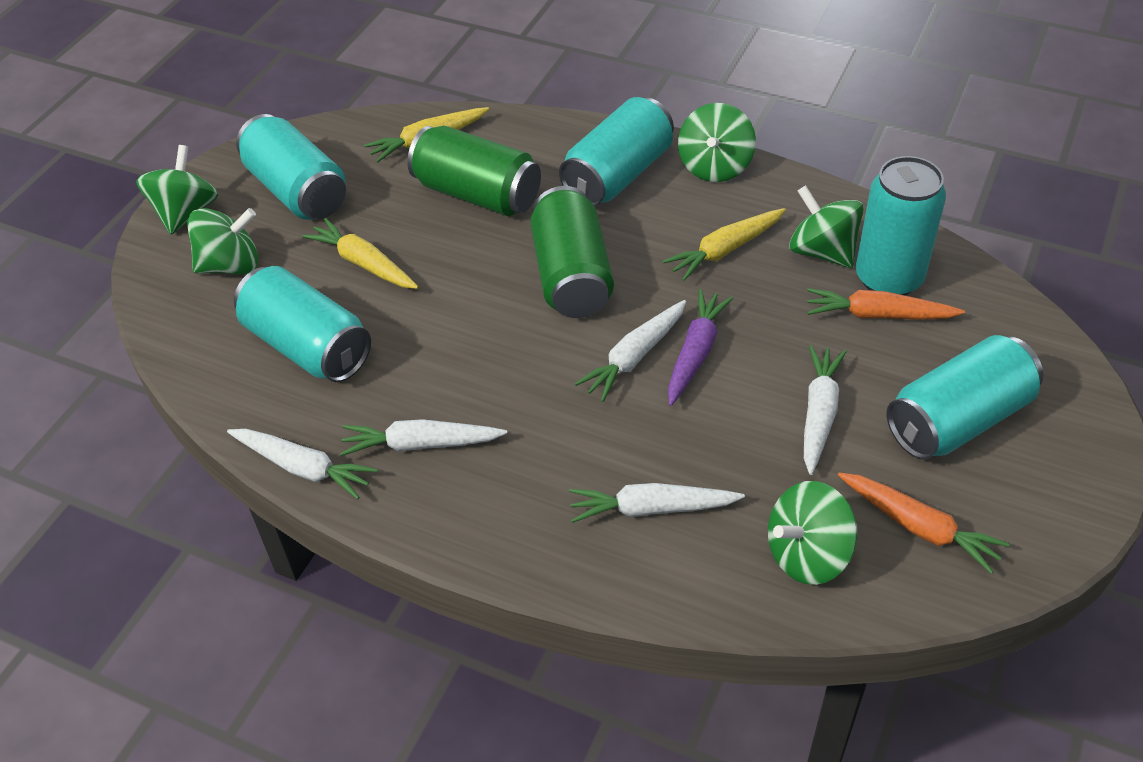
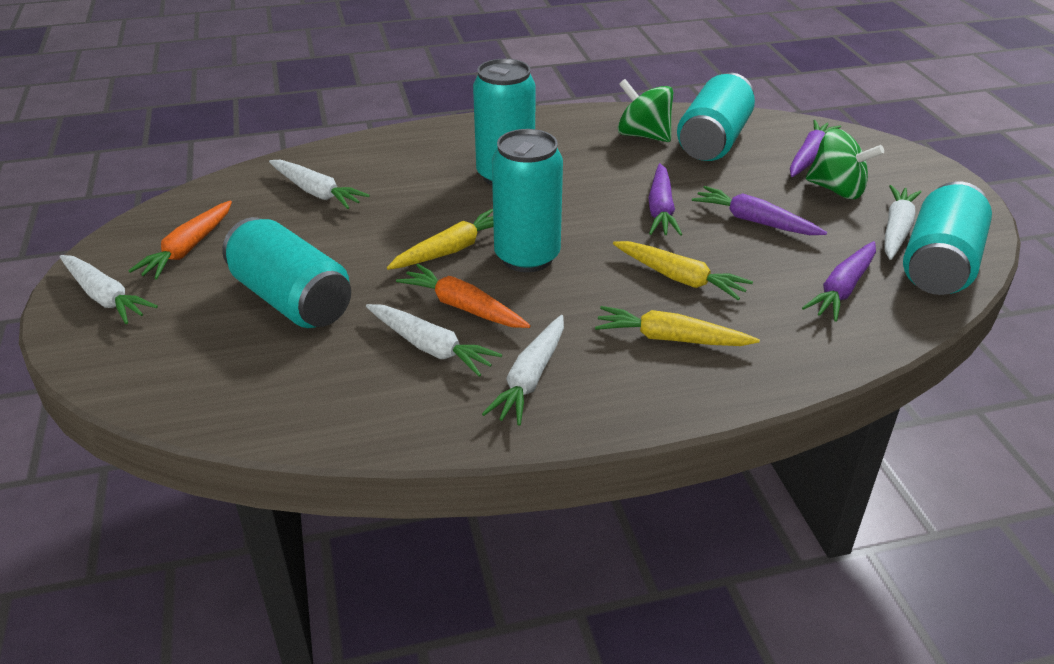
green can: [407,126,541,216] [530,186,614,318] = 2 -> none = 0
green spinning top: [136,145,218,235] [187,208,258,275] [678,103,756,182] [768,481,857,585] [789,185,864,268] = 5 -> [618,79,673,142] [806,128,884,199] = 2
purple carrot: [668,289,733,406] = 1 -> [648,163,682,236] [692,186,827,235] [790,120,841,177] [802,241,876,322] = 4

